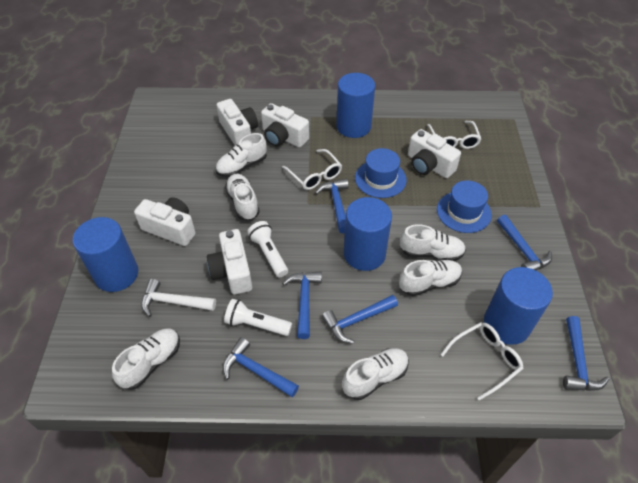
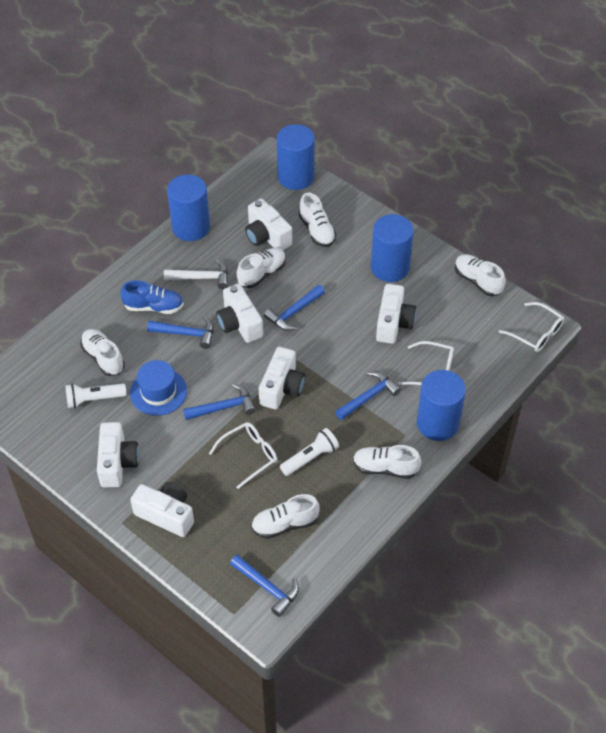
blue hammer: [223,337,299,397] [282,271,322,339] [315,179,349,233] [322,295,398,344] [497,215,552,270] [563,316,609,391] = 6 -> [147,316,214,349] [183,384,256,420] [230,555,299,617] [264,285,325,331] [335,372,401,420] = 5
blue hat: [355,148,407,198] [437,180,492,233] = 2 -> [130,360,187,416] = 1
blue shoe: none = 0 -> [120,280,184,314] = 1
white camera: [134,197,196,246] [207,229,252,295] [217,99,258,145] [261,103,309,147] [408,129,461,178] = 5 -> [97,422,139,487] [130,482,194,537] [216,284,263,343] [245,199,292,250] [259,347,305,409] [376,284,416,344] = 6

